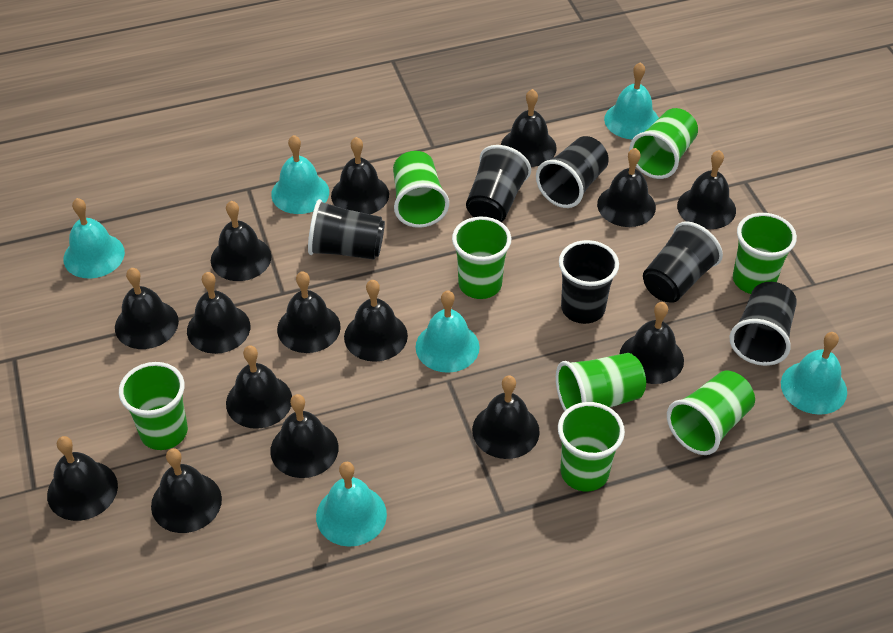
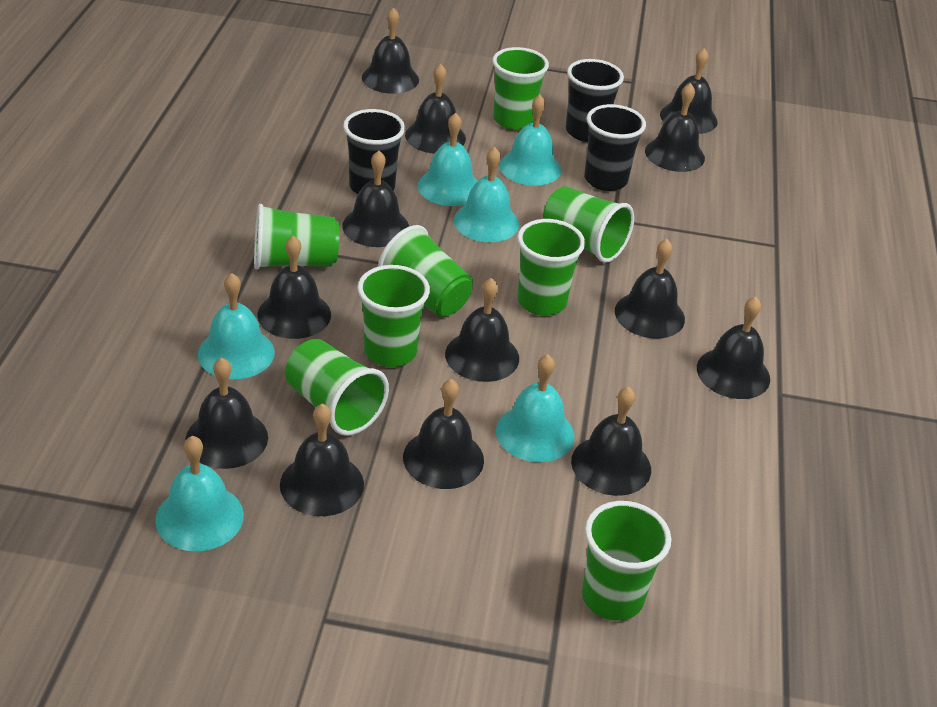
black bell: [47,436,118,521] [115,268,179,349] [151,448,222,533] [187,272,250,354] [211,201,272,281] [226,346,292,429] [270,394,338,478] [277,271,341,353] [331,137,389,214] [344,280,408,362] [472,375,540,459] [501,89,557,167] [597,148,656,227] [620,302,684,384] [677,150,736,229] = 15 -> [185,357,268,469] [257,236,331,339] [280,403,364,516] [342,151,409,247] [362,7,419,94] [403,379,484,489] [405,64,466,154] [445,278,519,382] [571,387,651,496] [615,239,685,338] [645,83,705,172] [660,48,718,134] [697,297,770,399] = 13
black cup: [308,199,385,260] [466,145,531,222] [536,136,609,208] [559,240,619,324] [643,221,723,303] [730,282,797,366] = 6 -> [343,109,405,194] [566,59,624,142] [584,104,646,191] = 3

